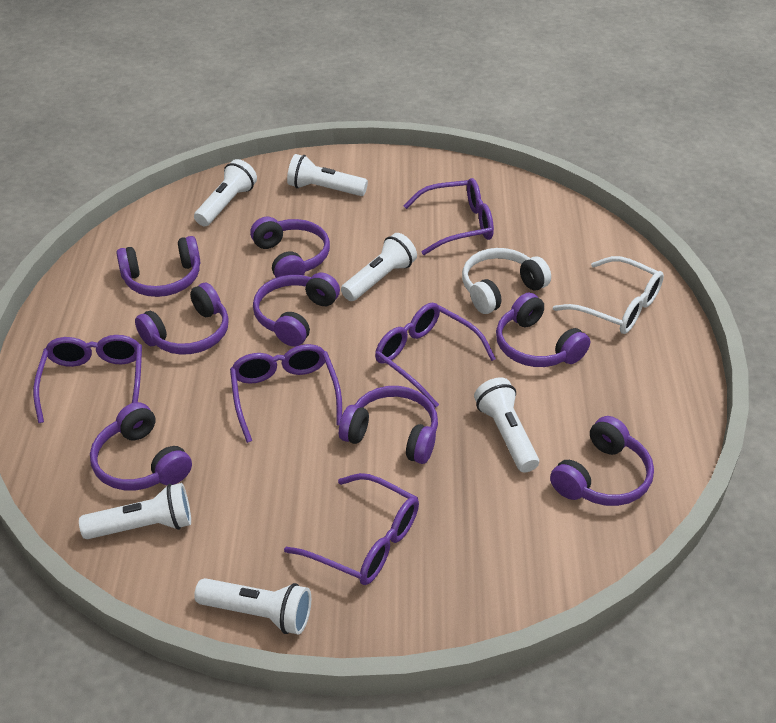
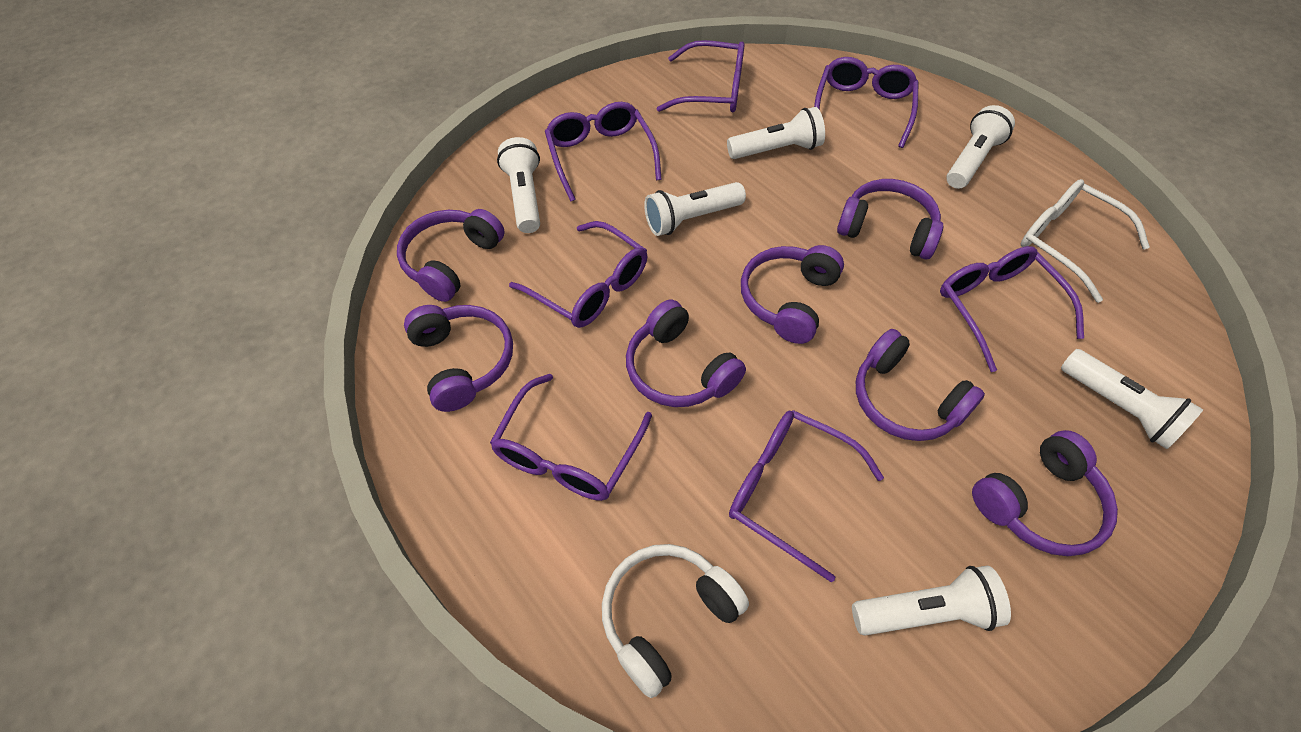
purple glasses: [33,335,142,423] [230,344,342,443] [284,473,419,585] [375,303,496,408] [404,178,494,255] = 5 -> [490,374,652,501] [509,221,647,328] [545,102,662,202] [656,40,745,113] [729,410,884,582] [814,57,919,148] [940,246,1084,372] = 7
purple headphones: [90,402,192,490] [116,236,200,297] [135,283,229,355] [250,217,330,278] [253,273,340,347] [339,386,438,464] [496,293,590,367] [550,416,654,506] = 8 -> [397,209,505,302] [404,305,513,412] [626,299,746,407] [741,245,844,344] [837,179,943,260] [856,329,985,441] [972,430,1118,556] = 7

